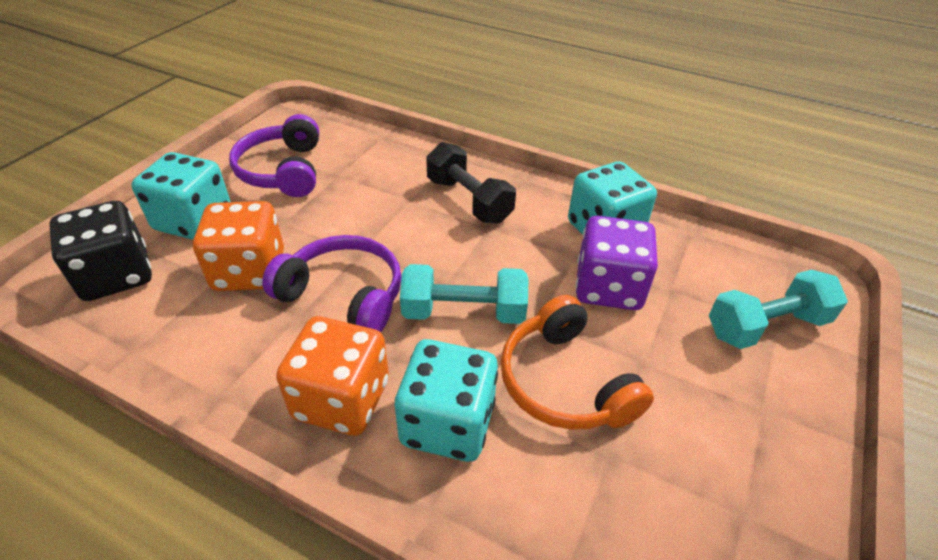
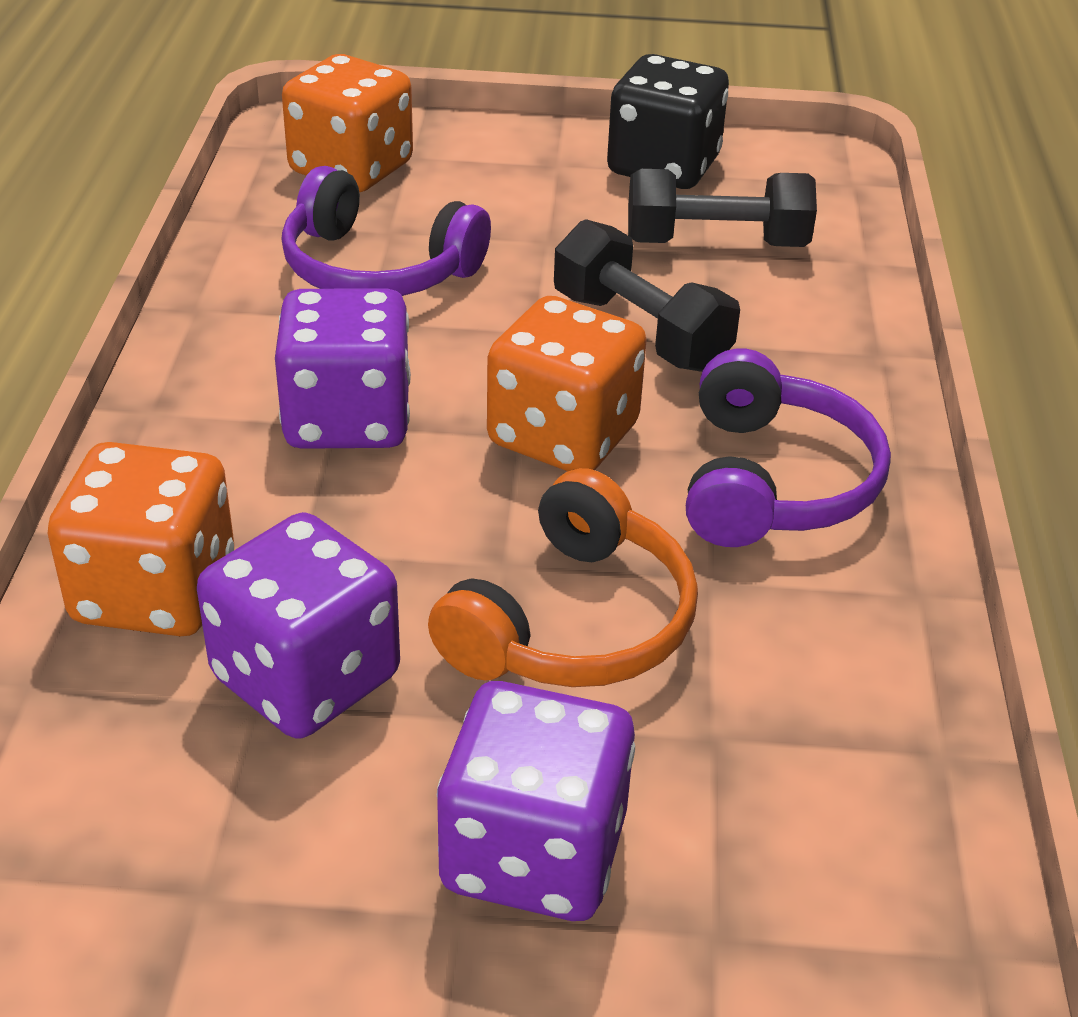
black dumbbell: [426,142,516,224] = 1 -> [554,219,740,372] [628,169,817,247] = 2
orange dice: [193,201,284,291] [276,316,389,436] = 2 -> [47,442,234,636] [282,54,413,192] [487,296,647,471] = 3
purple dice: [576,216,658,310] = 1 -> [197,512,400,739] [275,288,411,449] [437,681,635,921] = 3
turquoise dice: [131,152,231,240] [395,339,498,462] [568,161,657,235] = 3 -> none = 0
turquoise dumbbell: [400,264,528,324] [709,270,848,349] = 2 -> none = 0

